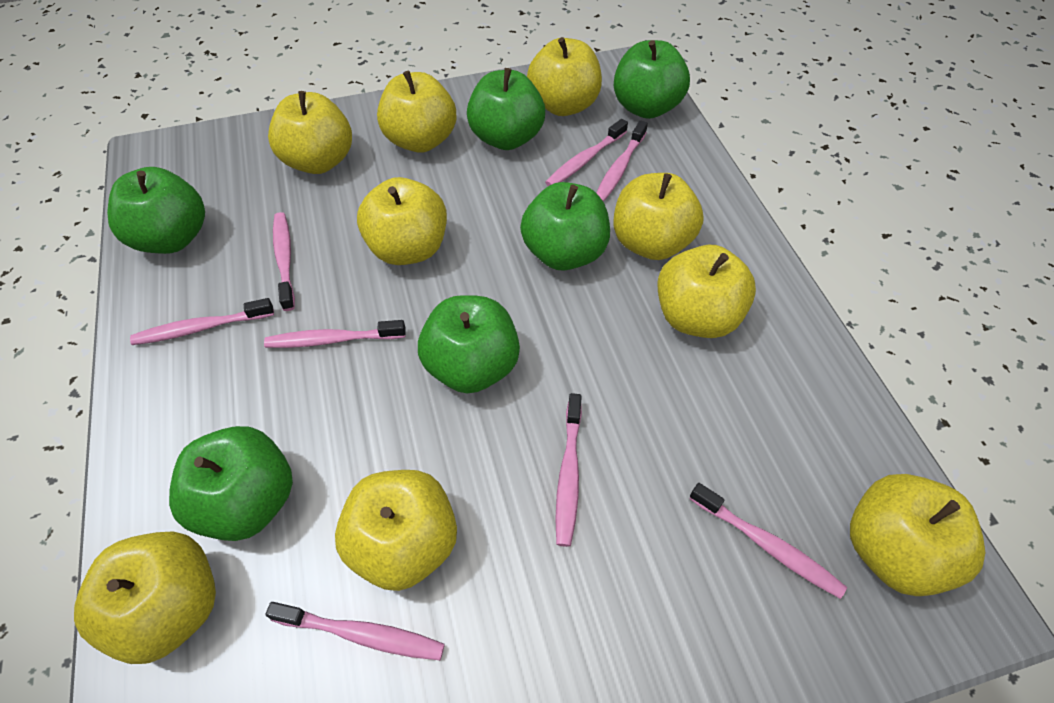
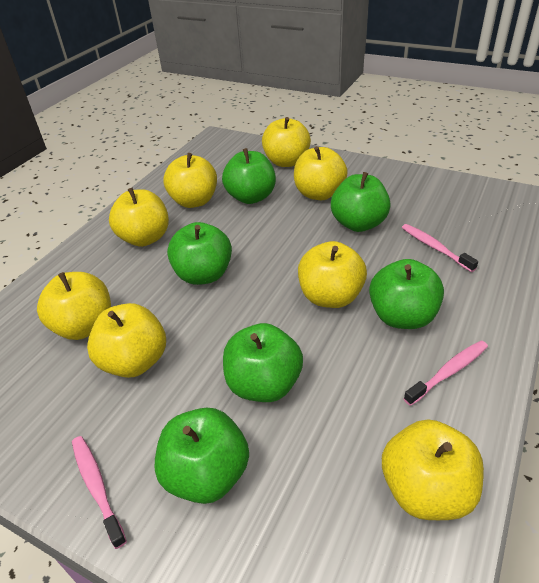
pink toothbrush: [130,298,274,345] [264,320,406,348] [265,602,445,660] [273,212,295,311] [545,119,628,186] [555,393,582,547] [596,120,648,202] [689,483,847,599] = 8 -> [72,436,127,549] [402,224,478,272] [404,340,488,406] = 3
yellow apple: [74,531,216,664] [268,91,352,174] [335,470,457,591] [357,177,447,265] [377,71,456,153] [527,37,602,116] [614,173,704,260] [657,245,756,338] [850,474,985,596] = 9 -> [37,272,111,340] [87,303,166,378] [109,188,169,247] [163,153,217,208] [262,117,311,167] [294,146,348,200] [298,241,367,308] [382,419,484,520] = 8

